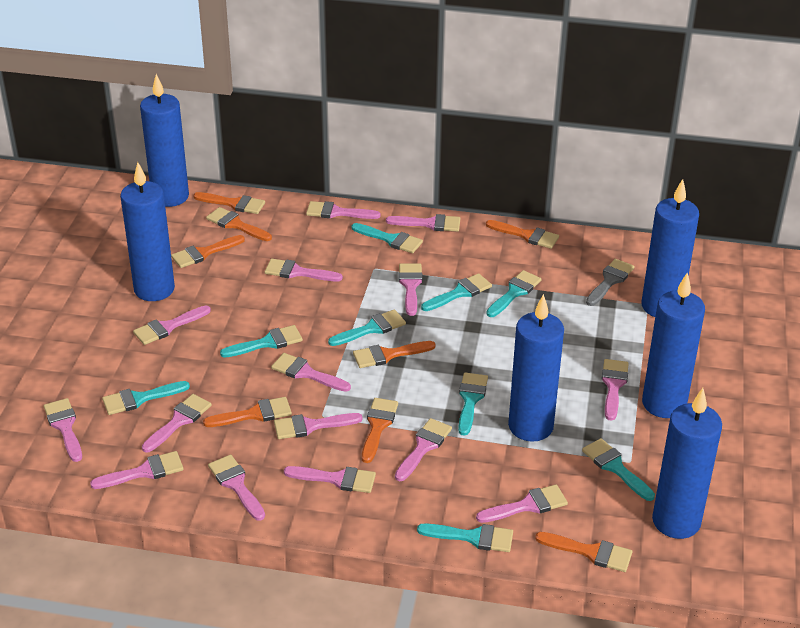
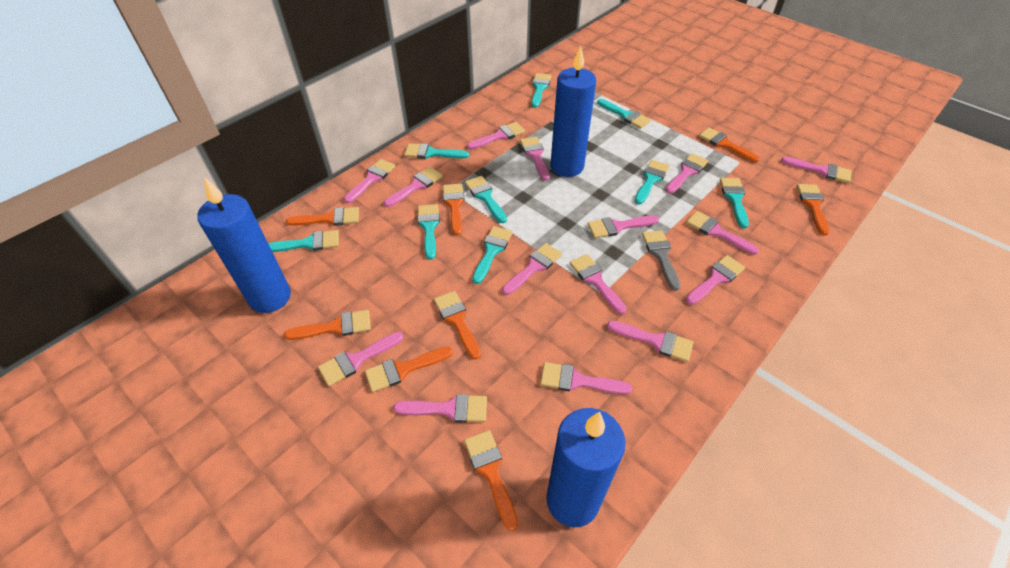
blue candle: [120,162,175,301] [140,74,189,207] [508,294,564,442] [641,179,699,317] [642,273,705,418] [652,388,722,539] = 6 -> [197,177,291,313] [546,408,626,527] [551,45,596,177] = 3

